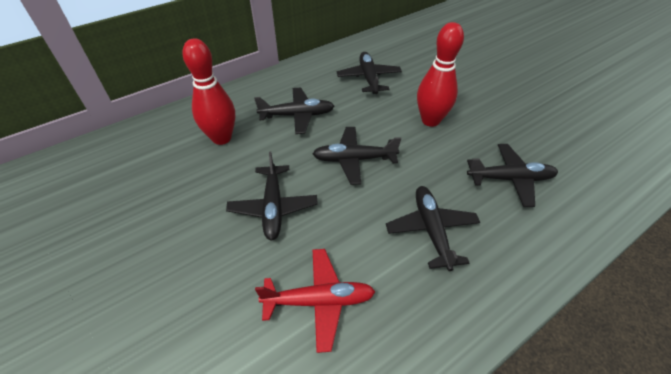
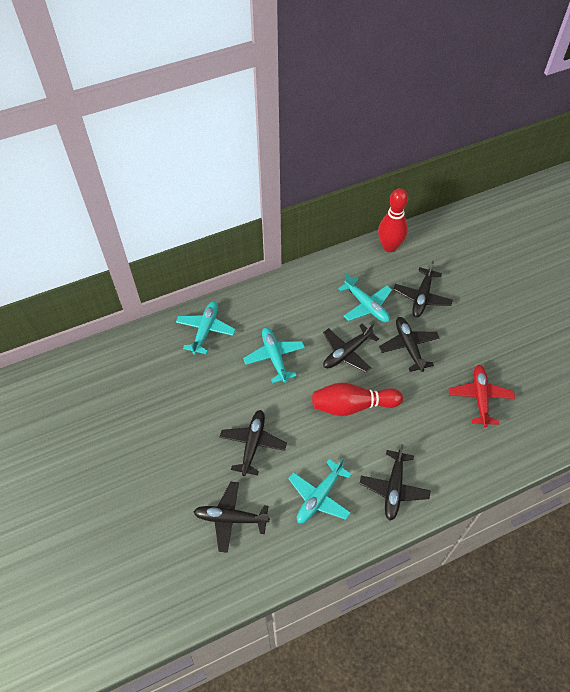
turquoise plane: none = 0 -> [176,301,236,355] [243,327,305,383] [288,458,352,523] [338,273,392,322] = 4

